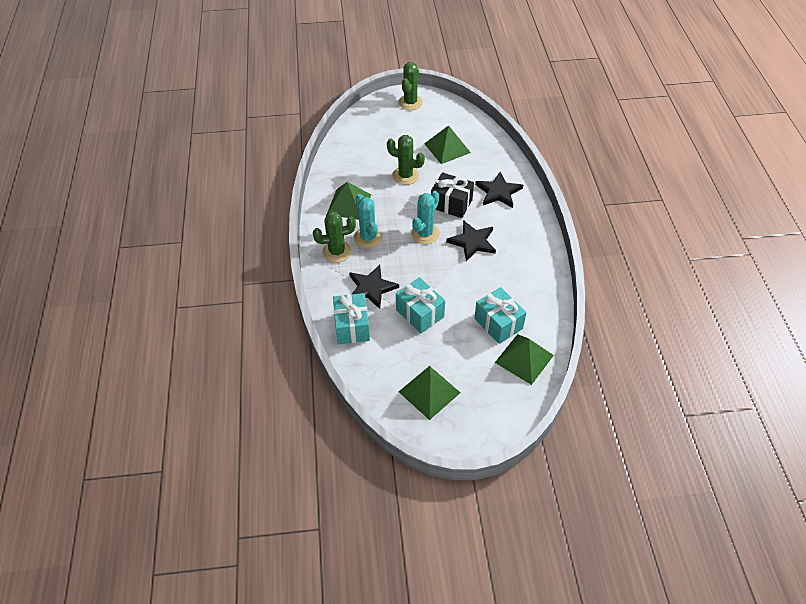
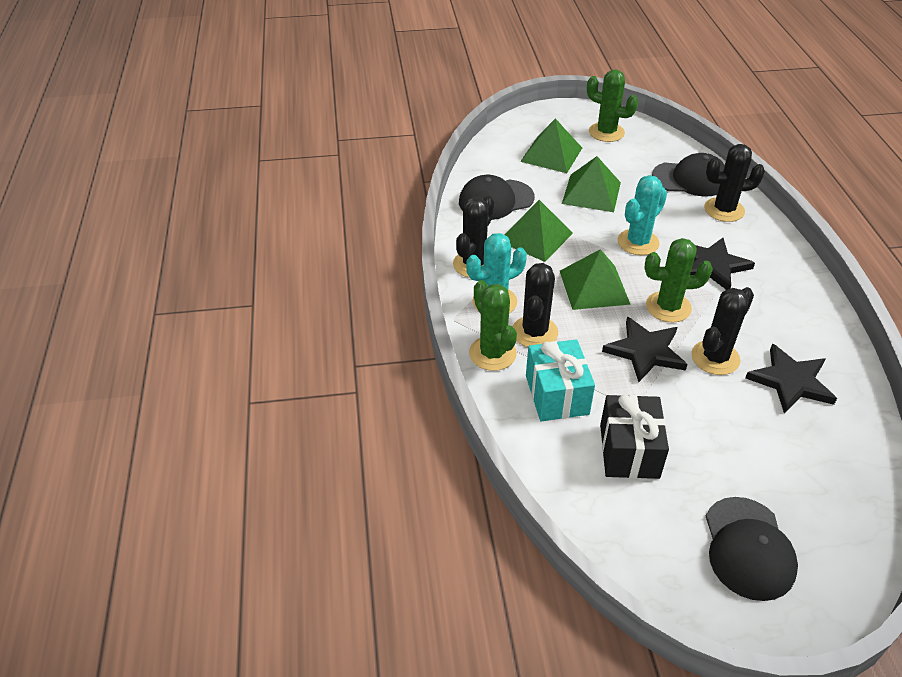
black cactus: none = 0 -> [453,196,494,278] [512,263,558,347] [691,287,754,375] [704,144,765,222] = 4
black cap: none = 0 -> [459,175,535,220] [652,153,725,196] [706,497,798,601] = 3
turquoise gift: [333,293,370,344] [396,277,445,333] [474,287,526,344] = 3 -> [526,339,595,421] = 1

